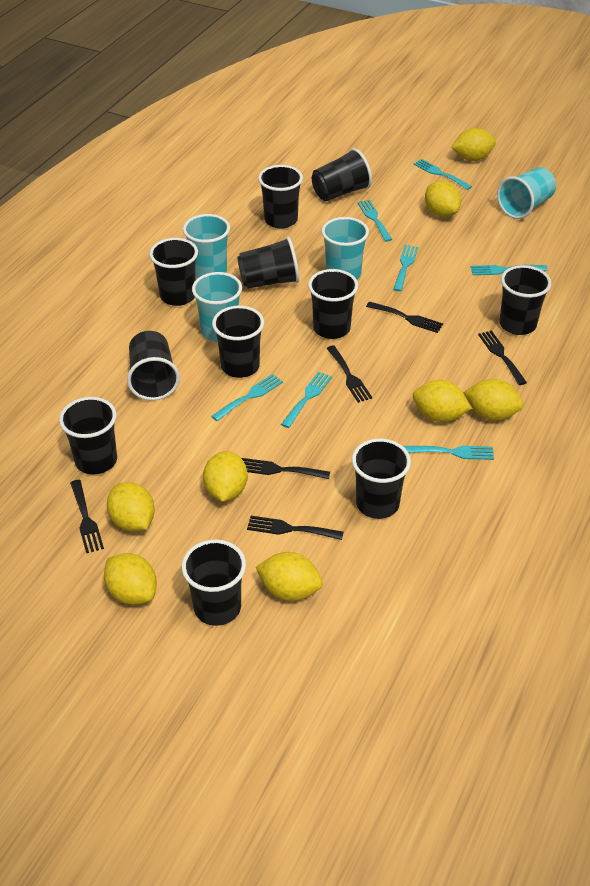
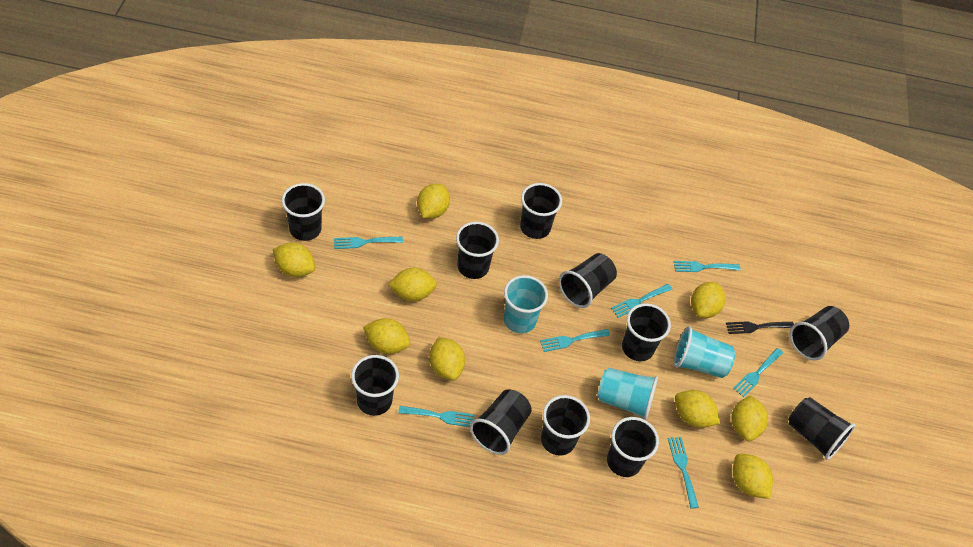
black fork: [70,480,104,553] [242,458,330,479] [247,516,343,540] [326,345,372,403] [366,301,443,333] [478,331,527,385] = 6 -> [726,321,794,334] = 1
turquoise cup: [183,214,230,278] [192,272,242,342] [321,217,369,280] [497,167,556,219] = 4 -> [504,275,548,333] [597,368,658,420] [674,326,735,378] = 3
yellow lemon: [104,553,157,605] [107,482,155,532] [203,451,248,502] [256,552,322,601] [413,380,472,422] [425,181,461,217] [451,128,496,161] [463,379,523,421] = 8 -> [273,242,315,277] [363,318,410,354] [388,268,437,301] [417,184,450,219] [429,337,465,380] [675,390,720,428] [691,282,725,318] [731,395,768,441] [733,454,773,499] = 9

